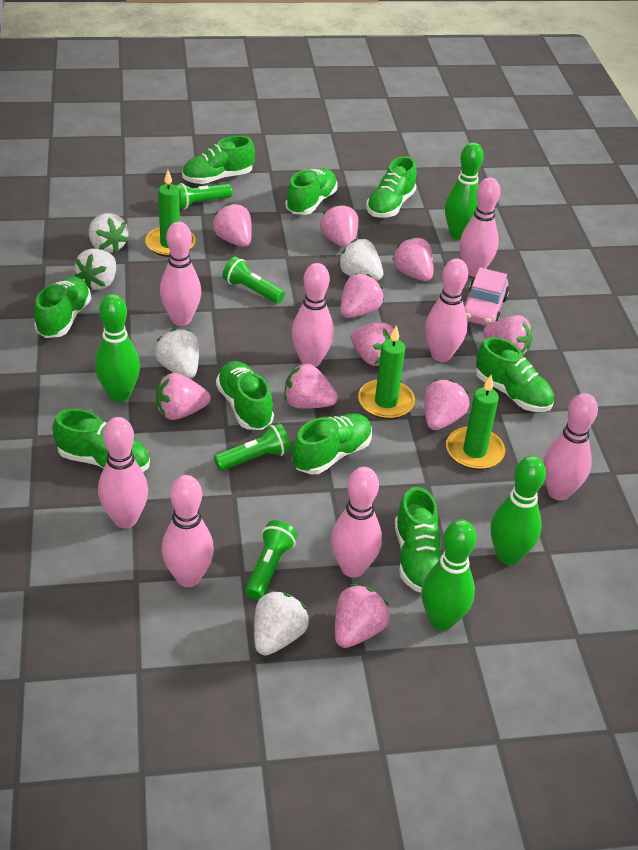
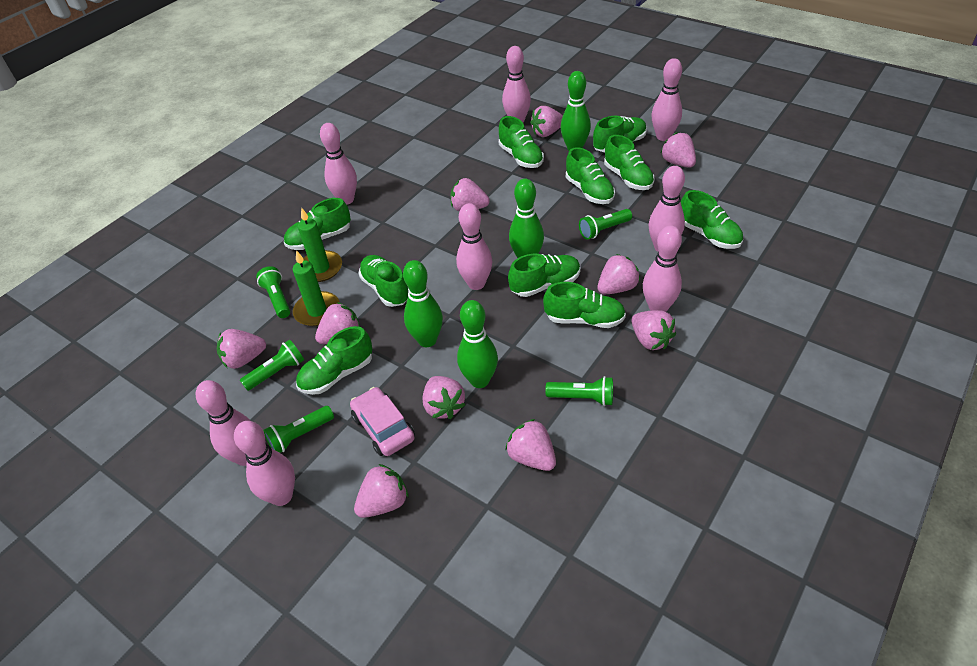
green candle: [145,170,195,257] [358,325,415,419] [446,375,505,470] = 3 -> [293,250,340,326] [298,207,342,282] = 2
green flashlight: [176,183,232,210] [214,423,291,471] [223,257,285,304] [245,520,297,600] = 4 -> [240,340,304,391] [256,266,290,318] [263,406,334,453] [545,376,613,406] [579,209,632,240] = 5
green shoe: [34,276,91,338] [52,409,150,472] [182,136,255,184] [216,361,274,430] [285,168,337,215] [292,413,372,474] [366,156,417,218] [395,487,442,593] [476,337,554,412] = 9 -> [284,198,351,250] [296,326,372,395] [358,255,409,307] [499,116,544,168] [508,254,581,297] [543,282,626,328] [566,147,615,204] [593,115,647,152] [604,135,655,190] [681,190,743,249] = 10
white strawberry: [75,249,116,290] [89,213,129,253] [155,329,199,379] [254,590,309,656] [338,239,383,281] = 5 -> none = 0

